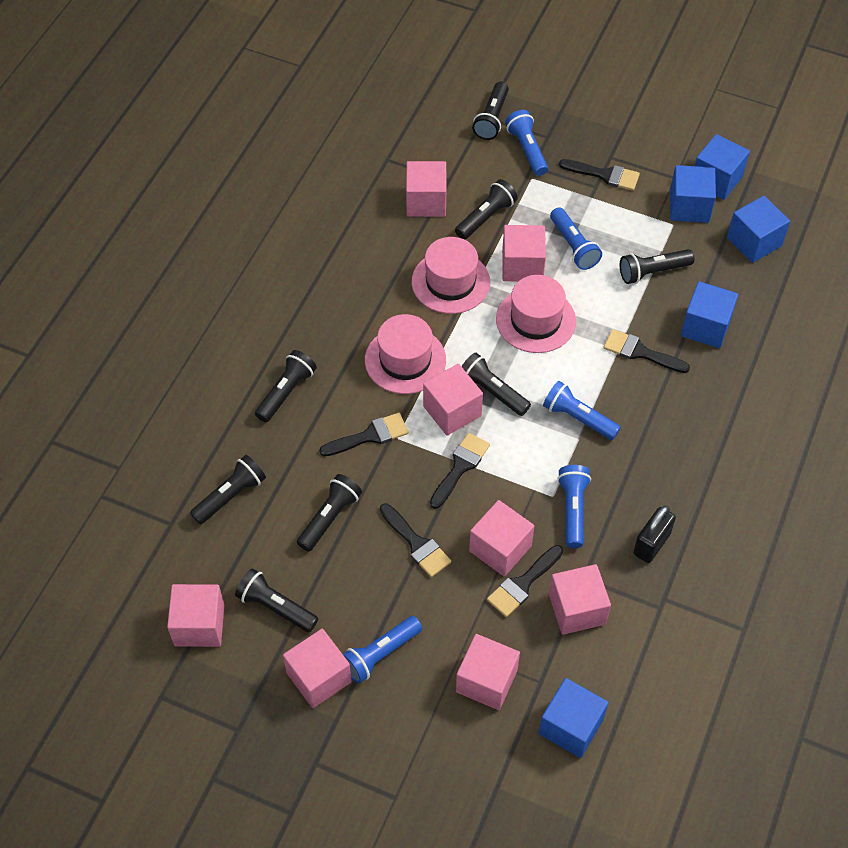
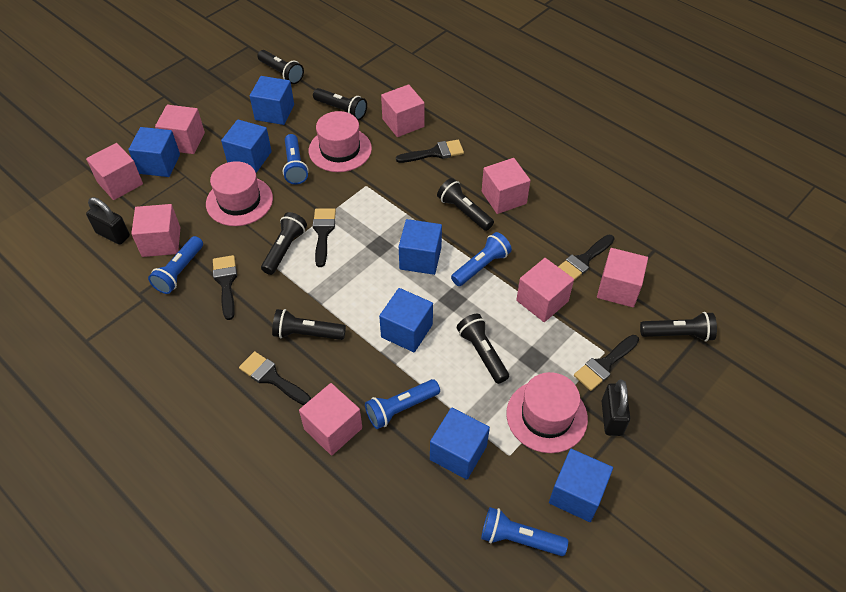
black flashlight: [190,455,266,524] [235,568,318,632] [255,350,317,422] [297,474,362,552] [455,179,518,240] [461,353,531,416] [472,82,509,140] [620,249,694,284] = 8 -> [257,50,304,84] [261,212,307,275] [272,309,346,340] [313,88,367,120] [437,178,494,231] [457,314,509,384] [640,312,717,342] = 7
black padlock: [633,505,676,563] = 1 -> [86,197,130,245] [602,380,630,436] = 2
blue cube: [539,678,609,758] [670,165,716,223] [681,281,738,348] [695,134,750,200] [727,196,790,263] = 5 -> [128,127,180,177] [221,119,272,173] [250,76,294,125] [379,288,433,352] [399,219,442,275] [430,408,490,480] [549,449,613,522] = 7

